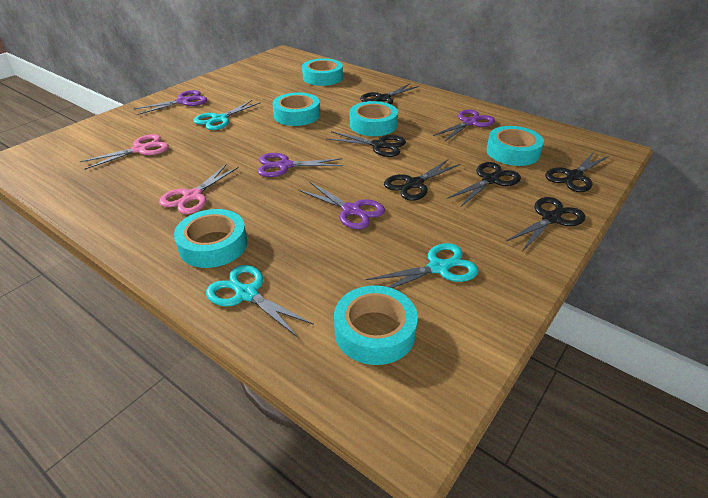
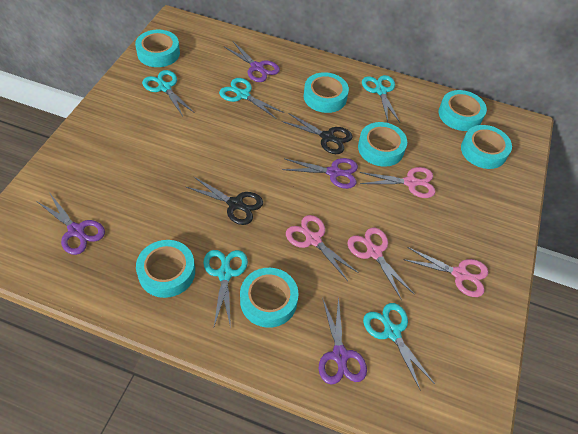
black scissors: [326,131,406,157] [360,84,419,105] [384,159,461,200] [447,162,521,207] [506,197,585,252] [545,152,609,192] = 6 -> [186,176,263,225] [282,113,352,154] = 2
pink scissors: [80,134,169,170] [159,164,239,214] = 2 -> [286,215,359,281] [347,228,414,300] [359,167,435,198] [403,247,488,297] = 4
turquoise scissors: [193,100,261,130] [206,265,314,337] [366,243,478,288] = 3 -> [142,70,195,116] [203,250,248,328] [219,78,285,119] [362,75,400,122] [363,303,435,391] = 5
turquoise tape: [174,209,247,268] [272,92,320,126] [302,58,343,86] [334,285,418,365] [350,101,398,136] [486,126,544,166] = 6 -> [135,30,180,67] [136,240,195,298] [240,268,299,328] [304,72,349,113] [358,122,407,167] [439,90,487,131] [461,125,512,169] = 7

